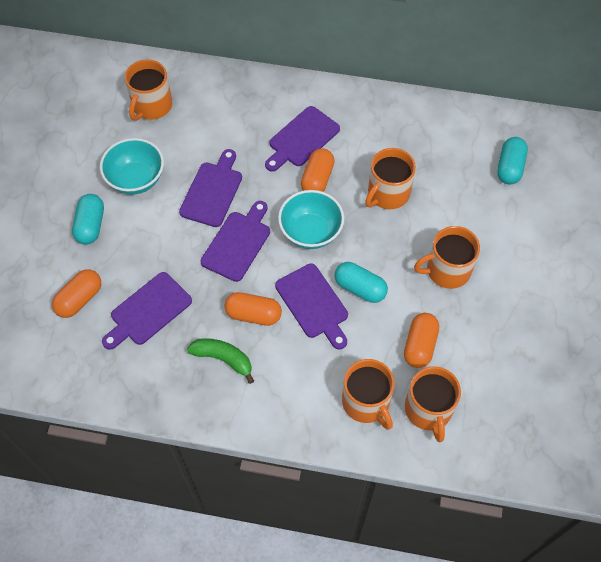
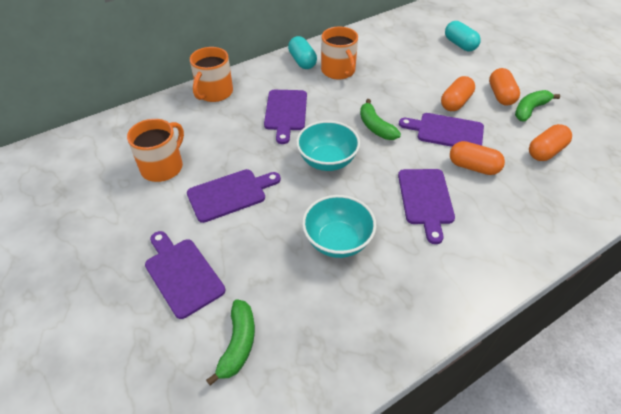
green banana: [187,338,254,384] = 1 -> [206,299,255,386] [360,99,401,140] [515,90,560,122] = 3
orange mug: [125,59,172,121] [342,359,395,430] [365,148,416,209] [405,366,461,442] [414,226,480,289] = 5 -> [127,119,184,182] [190,47,233,102] [321,26,358,80] = 3
turquoise capsule: [72,194,104,245] [335,262,388,303] [497,137,528,185] = 3 -> [288,36,317,69] [445,21,481,51] = 2

